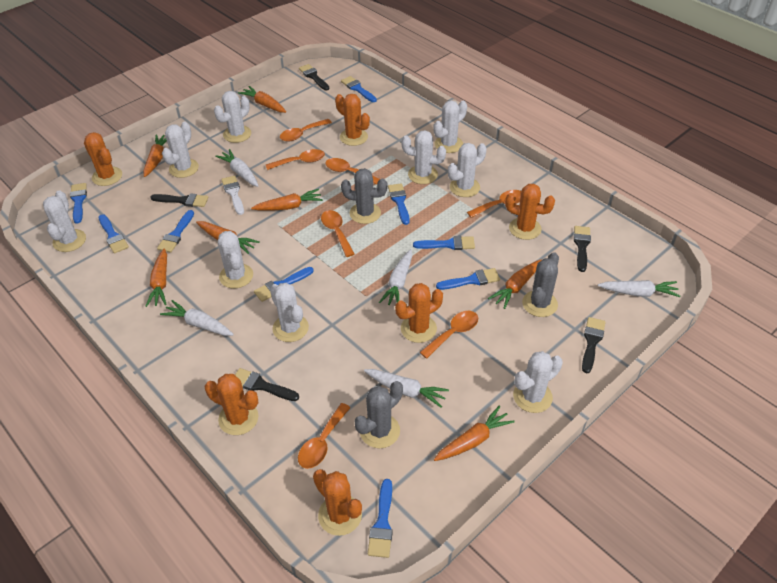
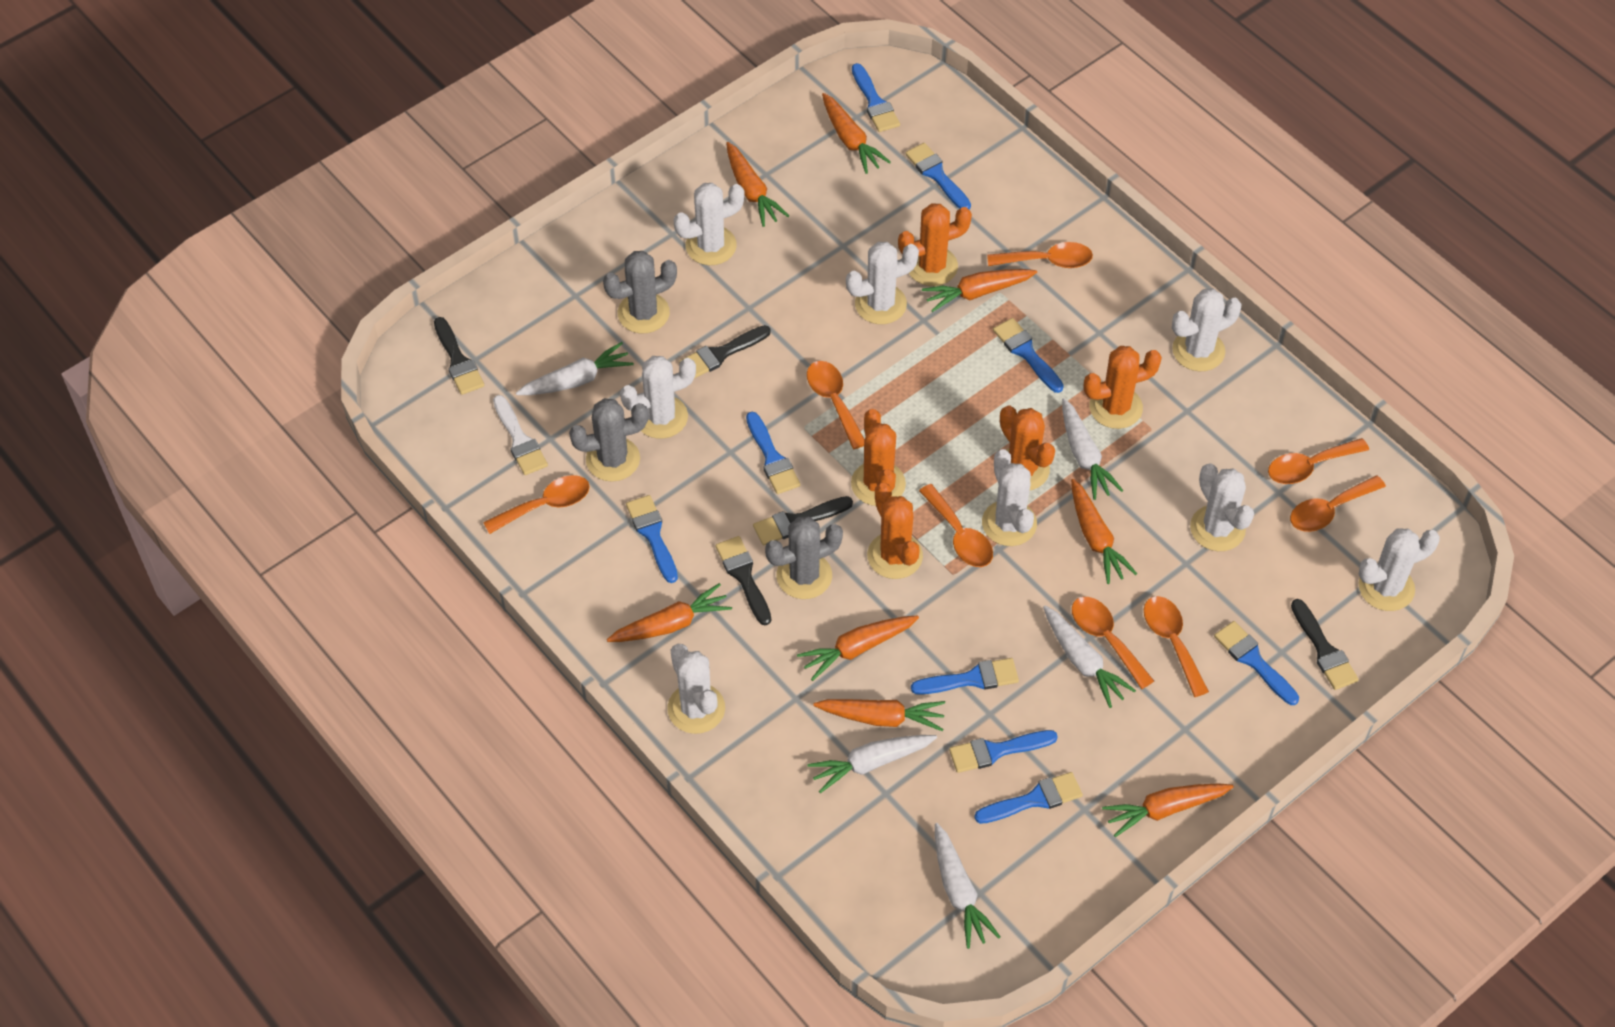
orange cactus: [84,132,122,186] [205,374,259,435] [313,469,362,536] [335,94,370,146] [395,283,443,343] [505,184,555,240] = 6 -> [851,409,906,506] [867,483,923,579] [898,203,972,286] [1000,405,1055,491] [1083,346,1162,429] = 5
orange carrot: [143,134,167,177] [145,249,167,307] [196,221,260,254] [238,86,286,113] [251,189,323,211] [434,406,515,461] [488,259,542,309] = 7 -> [607,583,732,642] [726,142,789,227] [797,616,919,681] [813,699,945,732] [822,93,891,174] [922,269,1037,312] [1071,479,1137,584] [1102,783,1234,837] = 8
orange spoon: [266,149,325,170] [280,119,332,142] [298,403,350,469] [321,210,355,257] [325,158,380,184] [420,311,478,359] [467,190,521,218] = 7 -> [483,475,590,534] [807,361,865,449] [919,484,993,567] [987,242,1093,268] [1072,597,1154,689] [1144,596,1209,697] [1268,438,1369,484] [1290,475,1386,532] = 8
white cactus: [43,190,86,252] [162,122,199,178] [214,91,251,143] [218,231,253,289] [270,283,309,342] [402,130,446,184] [433,101,467,153] [448,143,487,197] [513,351,563,413] = 9 -> [620,356,696,439] [667,644,725,734] [674,183,745,265] [846,242,919,324] [982,449,1037,546] [1172,289,1242,371] [1190,463,1254,551] [1358,529,1440,611] = 8

